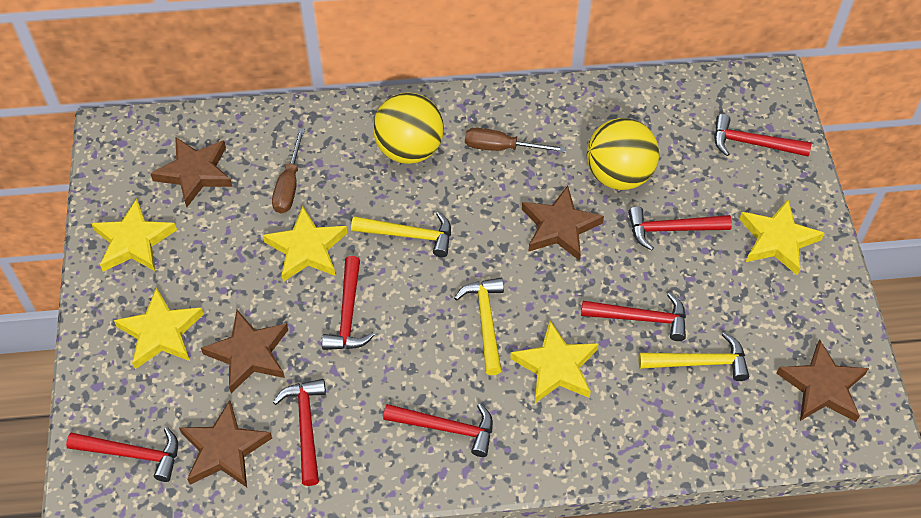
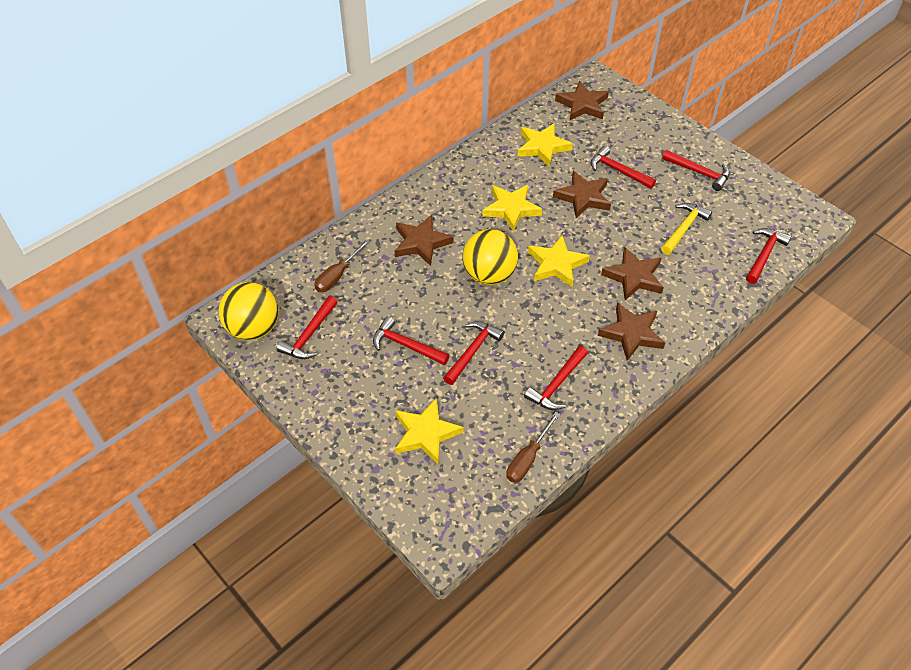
yellow hammer: [351,212,451,257] [454,278,504,375] [639,332,749,381] = 3 -> [661,203,712,255] = 1
yellow star: [91,199,177,272] [114,287,204,369] [263,206,347,282] [510,321,599,403] [740,200,824,276] = 5 -> [395,398,463,464] [482,185,542,232] [517,123,573,167] [528,235,590,287] = 4

